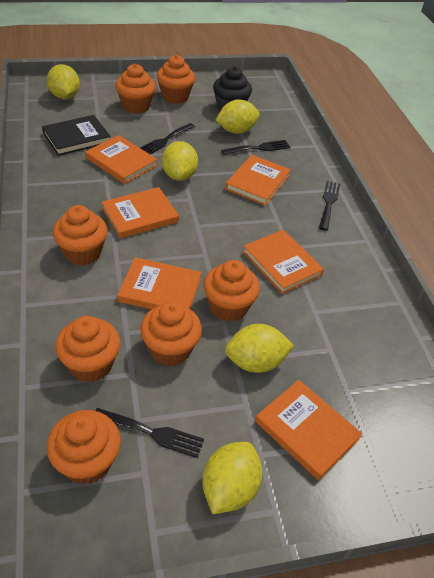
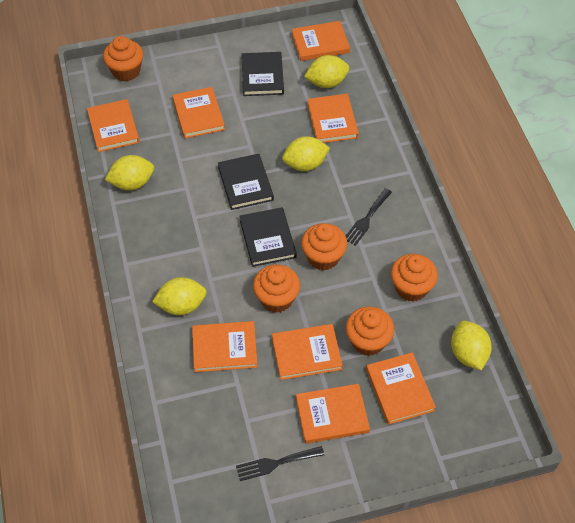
black book: [42,115,111,156] = 1 -> [218,154,274,210] [239,207,297,267] [241,52,284,96] = 3
black cupcake: [213,66,252,111] = 1 -> none = 0
black fork: [95,408,204,458] [140,123,195,154] [221,140,291,155] [319,181,340,231] = 4 -> [236,446,324,481] [346,188,392,246] = 2
orange book: [85,135,157,184] [102,187,179,239] [117,257,201,309] [225,155,291,206] [243,230,324,294] [255,380,362,480] = 6 -> [87,99,140,152] [172,87,225,138] [192,321,258,372] [272,324,343,380] [292,21,350,61] [296,384,370,444] [307,94,359,143] [366,352,436,425] = 8
orange cupcake: [47,410,121,485] [53,205,107,266] [55,316,120,382] [116,64,156,114] [140,301,202,366] [157,55,195,104] [203,260,260,322] = 7 -> [103,36,143,81] [253,264,300,313] [301,223,347,271] [346,306,394,356] [391,254,438,302] = 5

